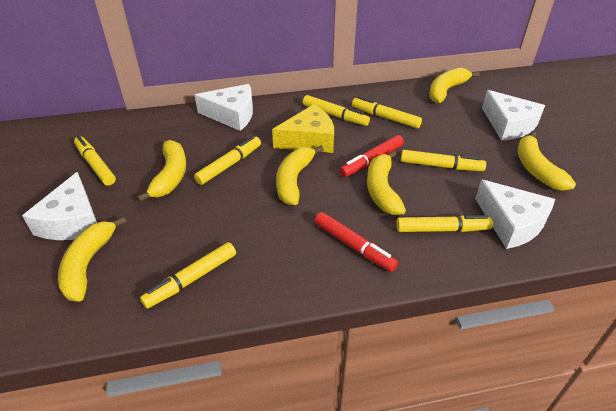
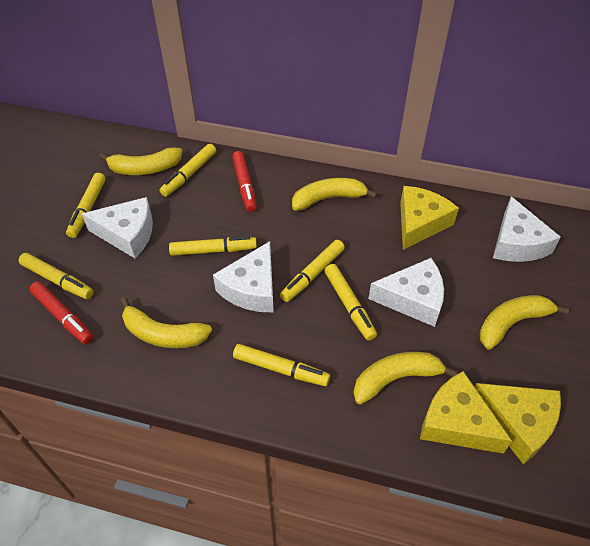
yellow banana: [58,216,126,302] [137,140,186,202] [276,146,324,205] [367,150,406,215] [429,68,480,103] [518,131,576,191] = 6 -> [99,147,182,175] [120,298,212,348] [292,178,377,211] [353,352,458,405] [479,295,569,350] = 5
yellow cheese: [272,104,334,153] = 1 -> [400,186,459,250] [420,371,512,454] [475,383,561,464] = 3

